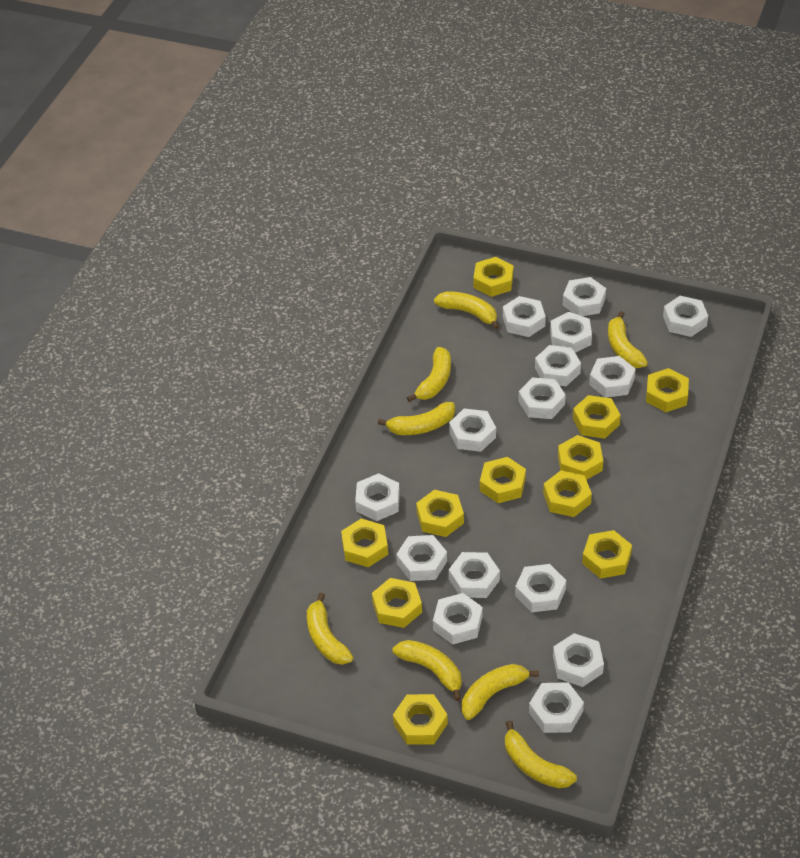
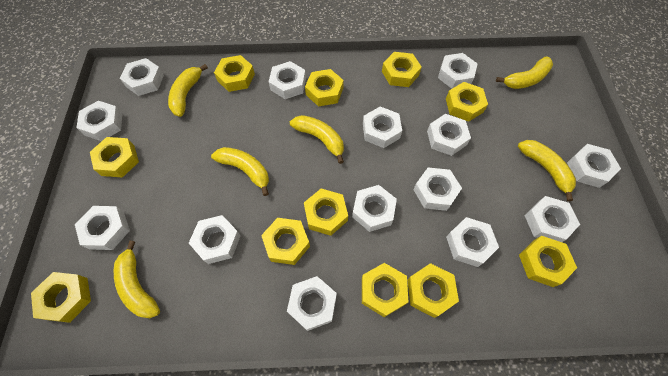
white nut: [355,473,400,521] [396,535,447,581] [433,593,483,645] [449,408,496,452] [449,552,500,598] [503,296,546,337] [515,564,566,612] [518,378,566,419] [529,682,584,733] [535,345,581,386] [550,312,592,353] [553,633,604,687] [563,277,606,316] [589,356,636,398] [663,296,708,337] = 15 -> [75,206,130,250] [76,101,122,141] [120,58,164,96] [189,215,241,264] [269,61,306,99] [287,276,337,331] [352,185,397,232] [363,106,402,148] [413,167,462,211] [427,114,471,156] [438,53,478,89] [446,217,499,267] [524,196,580,242] [567,144,621,188] = 14
yellow banana: [307,593,353,665] [378,402,455,435] [393,640,462,701] [407,347,451,402] [434,291,499,330] [462,664,539,720] [505,720,577,789] [608,311,648,368] = 8 -> [114,241,160,318] [168,64,208,117] [211,147,269,196] [290,115,344,164] [496,57,553,89] [518,140,576,201] = 6

